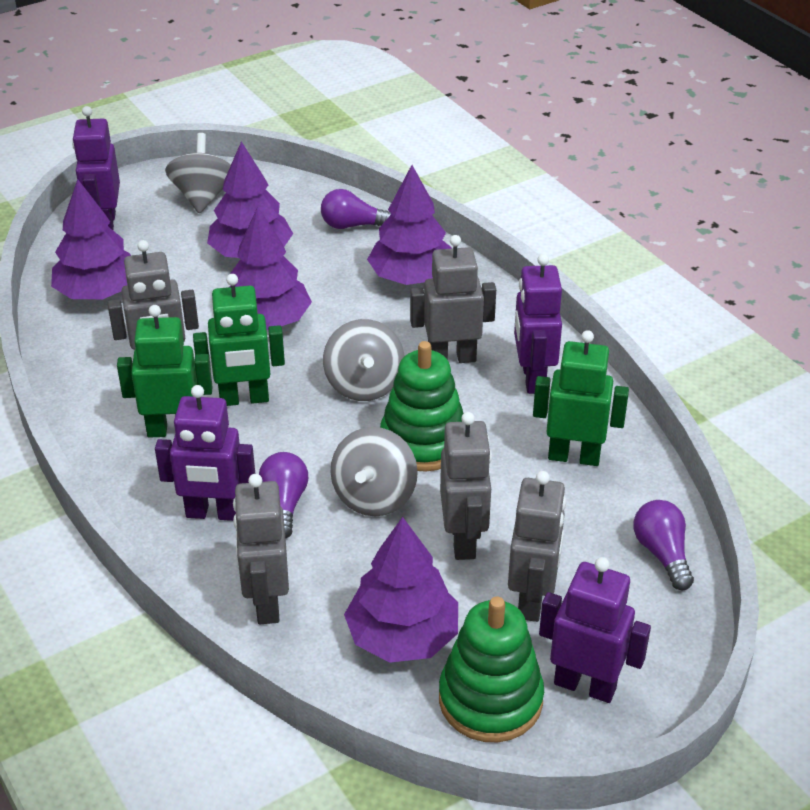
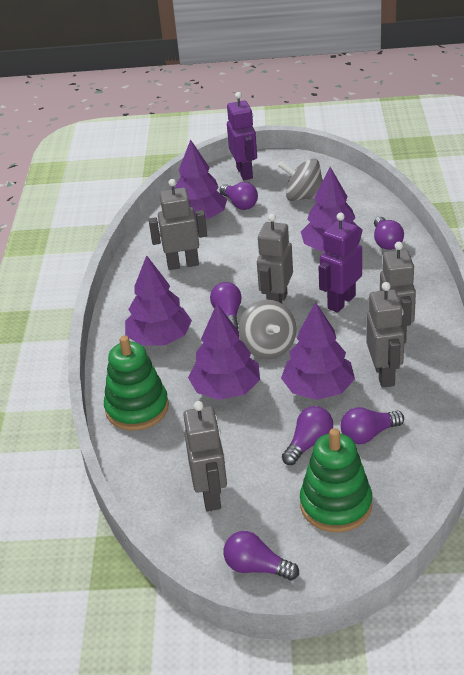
green robot: [117,305,212,438] [193,274,285,406] [533,330,629,466] = 3 -> none = 0
grey spinning top: [165,133,231,213] [323,319,405,401] [330,427,418,516] = 3 -> [239,300,296,359] [278,158,323,201] = 2
purple light bulb: [259,452,308,539] [321,189,391,229] [633,500,694,591] = 3 -> [210,282,242,330] [219,182,258,210] [223,531,299,580] [282,406,333,465] [341,407,404,444] [374,217,404,250] = 6
purple robot: [72,106,120,230] [155,385,255,521] [514,254,562,394] [539,557,651,703] = 4 -> [227,92,257,180] [319,213,362,313] = 2

